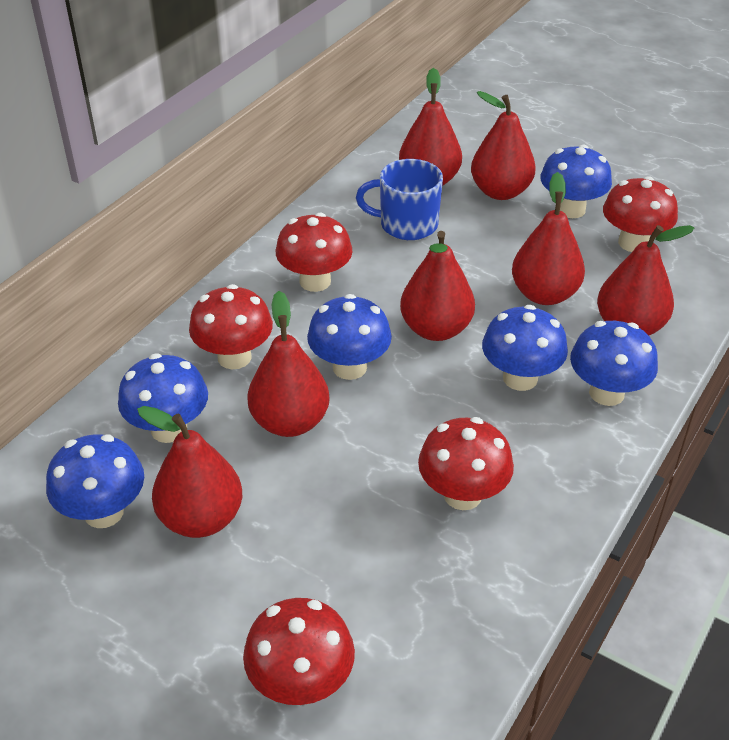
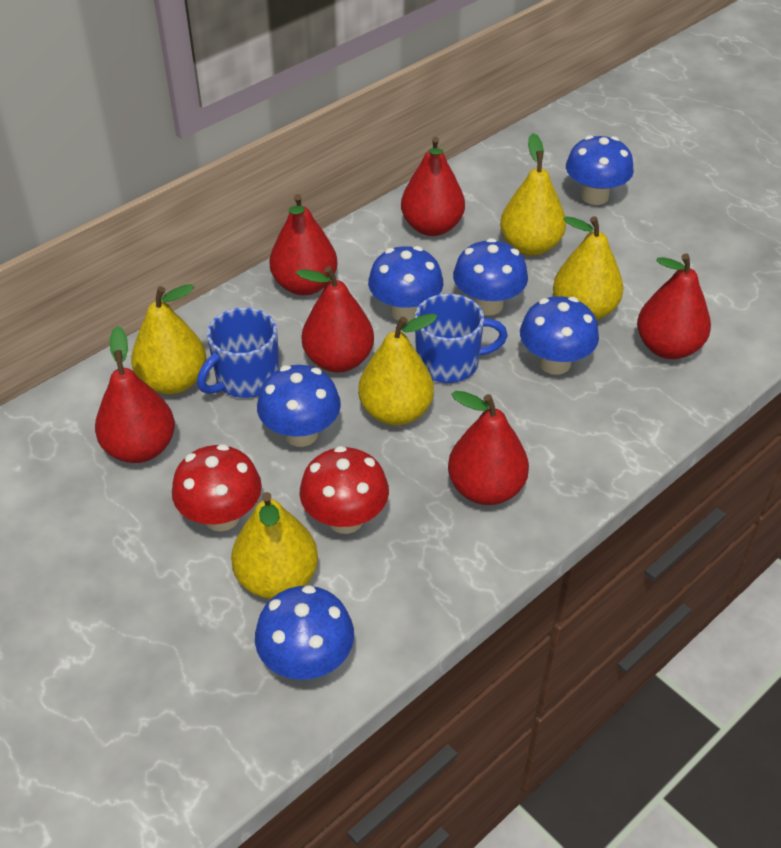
blue mug: [356,159,443,240] = 1 -> [197,307,279,398] [415,294,508,383] = 2
red mushroom: [189,284,273,369] [243,598,355,705] [276,213,352,292] [418,417,514,510] [603,176,678,252] = 5 -> [172,444,262,532] [299,446,389,534] = 2
red pear: [137,406,242,538] [247,291,330,437] [399,68,462,186] [400,231,475,341] [471,91,536,200] [512,172,585,305] [597,225,694,335] = 7 -> [95,326,175,463] [269,194,337,295] [296,266,374,372] [401,137,465,236] [448,391,529,505] [637,254,711,359] = 6
yellow pear: none = 0 -> [131,284,206,394] [231,492,318,599] [358,314,438,425] [500,133,566,256] [553,216,623,320] = 5

